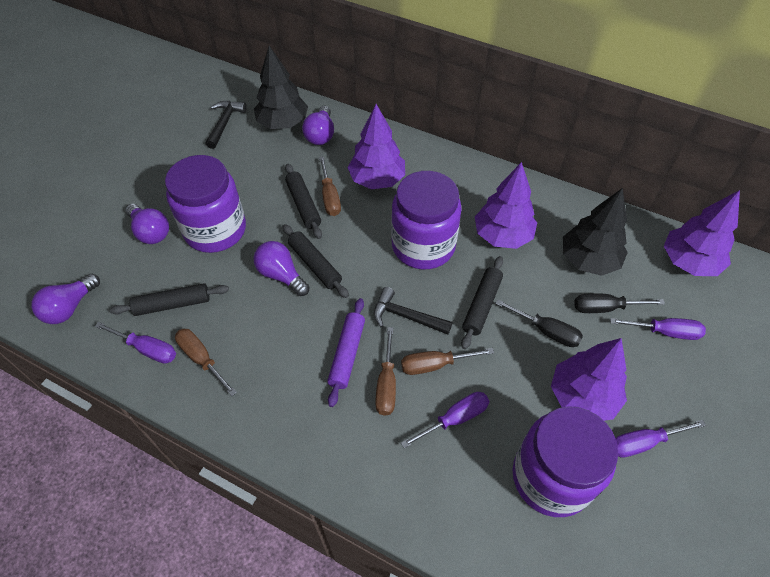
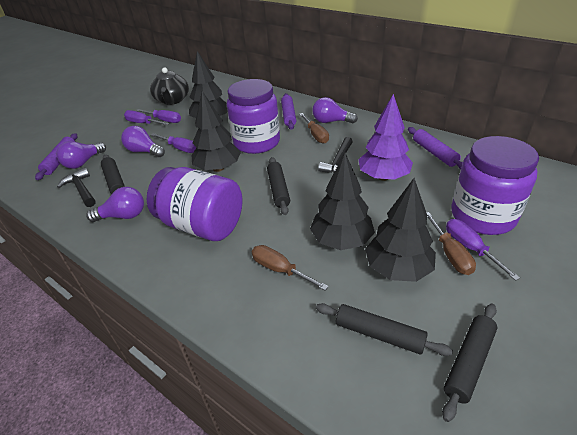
black screwdriver: [495,300,583,347] [574,293,665,313] = 2 -> none = 0
black teapot: none = 0 -> [150,67,189,105] = 1
black tree: [254,46,308,129] [563,188,628,276] = 2 -> [189,51,228,118] [191,91,241,172] [310,153,375,250] [365,178,436,282] = 4
brown screwdriver: [175,329,237,396] [319,156,341,216] [376,327,396,416] [401,348,494,375] = 4 -> [252,245,329,290] [299,113,329,144] [426,212,476,275] = 3
purple rolling pin: [327,298,365,407] = 1 -> [35,133,77,180] [281,93,296,130] [408,127,463,169] = 3
purple tree: [347,104,405,190] [475,162,537,249] [551,338,627,421] [664,190,740,276] = 4 -> [358,94,413,181] = 1

